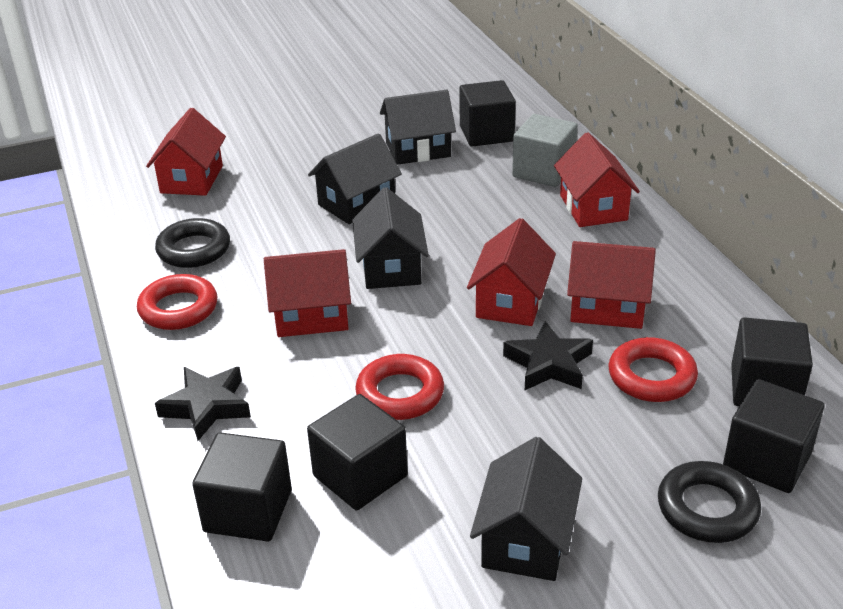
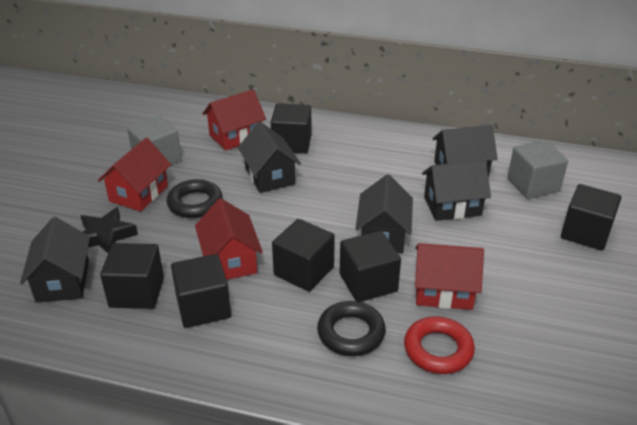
black cube: [192,432,292,542] [307,394,408,510] [459,80,516,147] [723,379,825,493] [731,317,813,406] = 5 -> [100,243,164,309] [171,254,231,328] [271,103,311,154] [272,219,335,292] [340,231,401,302] [561,184,621,251] = 6
black house: [308,133,402,224] [352,187,429,289] [380,90,456,165] [470,437,582,581] = 4 -> [20,217,90,303] [238,122,301,193] [355,175,413,253] [422,160,491,221] [432,125,498,178] = 5
black star: [155,367,251,441] [503,321,593,390] = 2 -> [81,207,138,253] = 1
grey cube: [512,114,578,187] = 1 -> [127,116,182,165] [508,140,568,199] = 2
red house: [146,108,226,196] [264,249,351,337] [467,218,556,326] [554,132,640,227] [567,241,656,329] = 5 -> [98,138,171,211] [195,198,263,280] [203,89,266,151] [415,243,484,310] = 4
red ring: [137,274,217,330] [355,354,444,420] [608,337,698,402] = 3 -> [404,317,475,374] = 1

